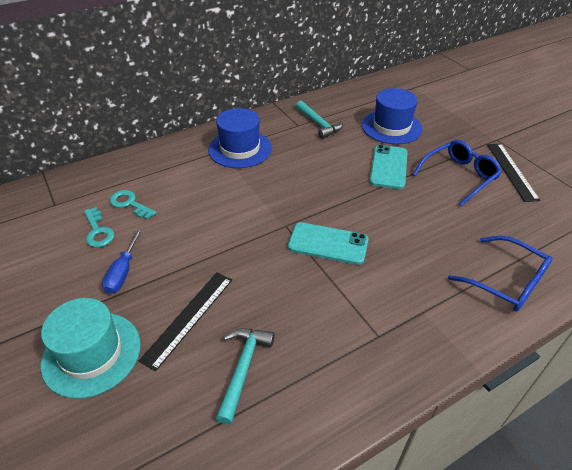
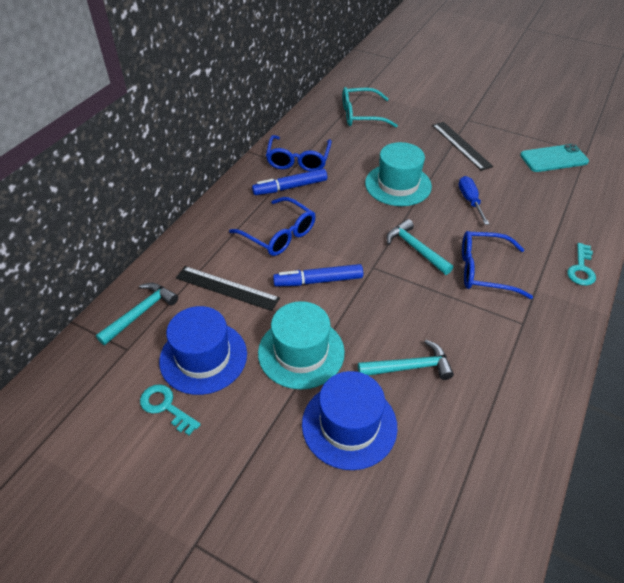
blue glasses: [413,140,502,206] [448,236,553,312] = 2 -> [229,197,316,256] [266,135,332,171] [462,231,533,299] = 3
blue marker: none = 0 -> [252,169,327,195] [273,264,363,287] = 2
turquoise glasses: none = 0 -> [343,87,398,127] = 1
turquoise hammer: [216,328,275,424] [296,100,343,139] = 2 -> [96,283,178,345] [358,340,454,380] [386,219,453,275] = 3
turquoise hat: [41,298,141,398] = 1 -> [258,301,345,390] [365,142,432,206] = 2
turquoise phone: [288,222,369,265] [370,145,408,189] = 2 -> [520,144,589,172] = 1

